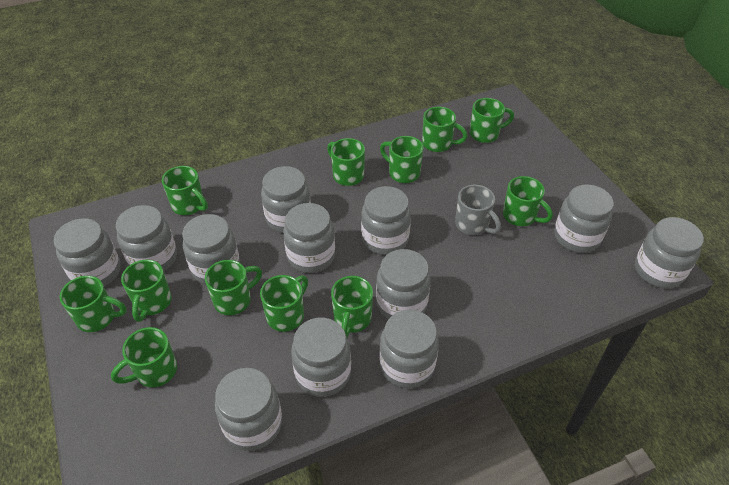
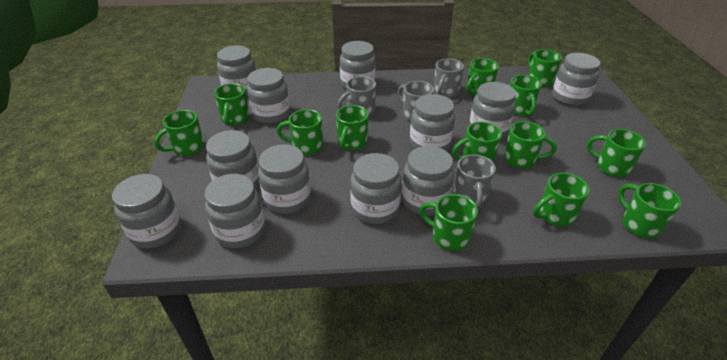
green mug: [60,276,127,332] [111,327,177,387] [121,260,172,322] [162,166,208,215] [205,260,262,315] [260,275,308,332] [327,138,365,186] [331,276,373,338] [380,136,424,183] [422,107,468,152] [470,98,514,143] [503,176,553,226] = 12 -> [154,110,204,156] [214,83,250,126] [277,109,323,155] [336,105,369,150] [419,194,478,251] [452,122,502,163] [466,58,499,96] [504,121,557,168] [510,75,542,116] [528,49,562,87] [533,173,589,227] [587,129,646,177] [618,183,681,238] = 13
grey mug: [455,185,501,235] = 1 -> [337,76,376,116] [398,81,434,122] [434,59,464,98] [454,154,496,209] = 4

